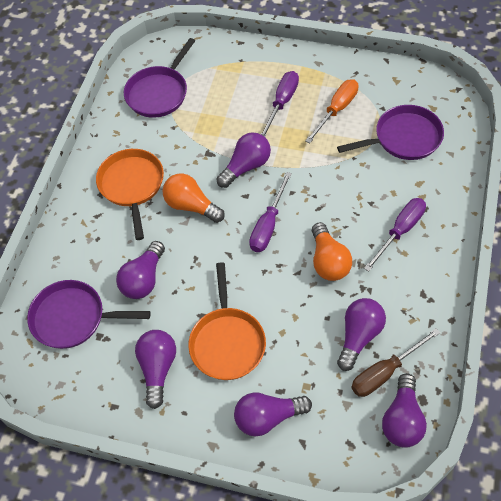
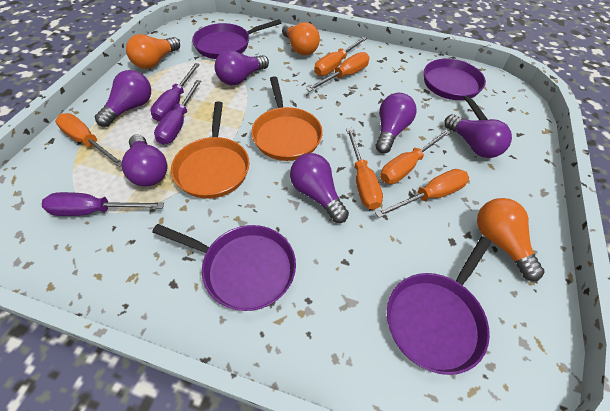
brown screwdriver: [351,328,441,397] = 1 -> none = 0
orange light bulb: [162,173,225,223] [312,222,352,281] = 2 -> [126,34,180,69] [282,22,320,55] [477,198,544,281] = 3
orange screwdriver: [305,79,359,143] = 1 -> [55,113,122,167] [306,52,370,92] [314,37,367,76] [346,128,383,210] [375,169,469,218] [380,130,451,184] = 6
purple pan: [27,280,151,349] [124,38,195,118] [337,105,444,160] = 3 -> [152,224,296,311] [192,19,281,59] [387,236,491,375] [424,59,488,120] = 4

